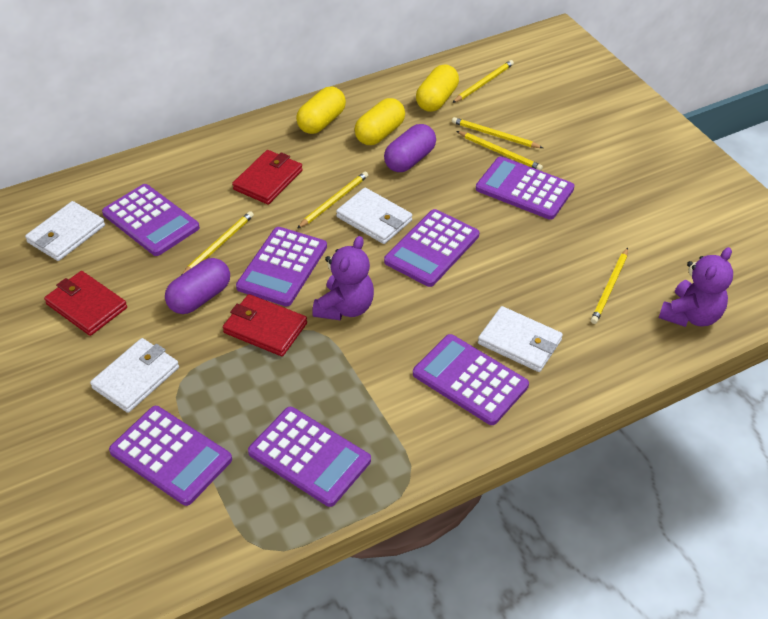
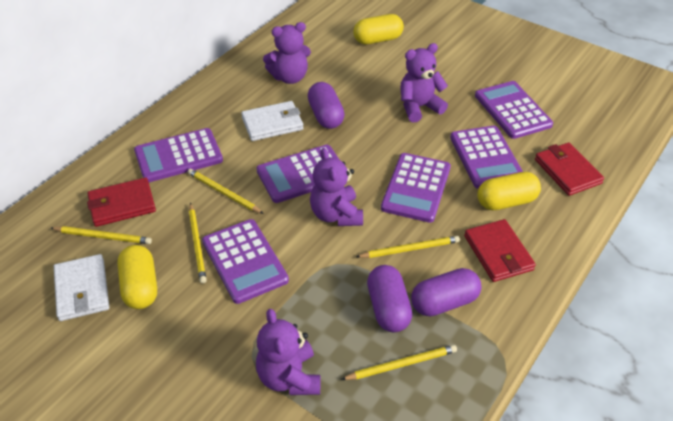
purple calculator: [102,184,200,256] [109,406,232,506] [236,227,327,306] [248,407,371,507] [384,209,479,287] [413,334,529,425] [476,156,574,220] = 7 -> [134,128,223,182] [202,219,289,304] [256,145,340,203] [381,153,451,223] [450,126,523,189] [475,81,553,139] = 6
purple capsule: [165,258,230,314] [384,124,436,172] = 2 -> [308,82,345,129] [367,265,412,333] [411,268,481,316] = 3
purple teddy bear: [312,236,374,320] [659,247,733,327] = 2 -> [256,309,320,395] [263,22,311,84] [310,148,363,226] [401,43,448,122] = 4
white wallet: [25,201,105,261] [90,338,179,413] [336,188,412,244] [478,306,563,372] = 4 -> [54,254,109,321] [241,101,304,141] = 2
yellow pencil: [182,211,254,274] [297,172,368,228] [452,117,543,148] [453,60,514,103] [457,131,543,171] [591,248,628,324] = 6 -> [51,226,152,244] [188,169,264,214] [189,203,207,283] [341,345,457,380] [356,236,460,258] = 5

